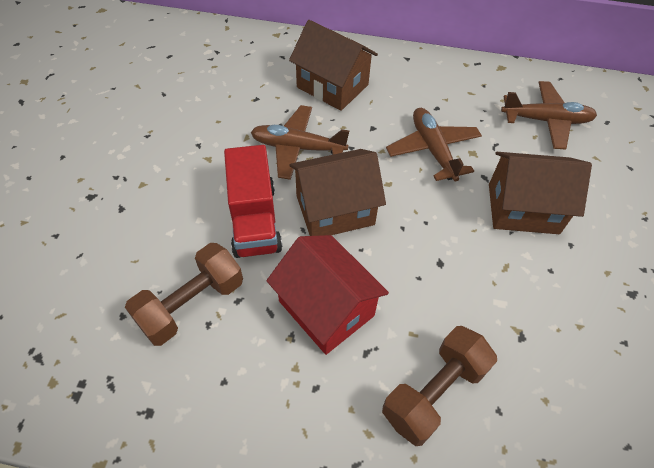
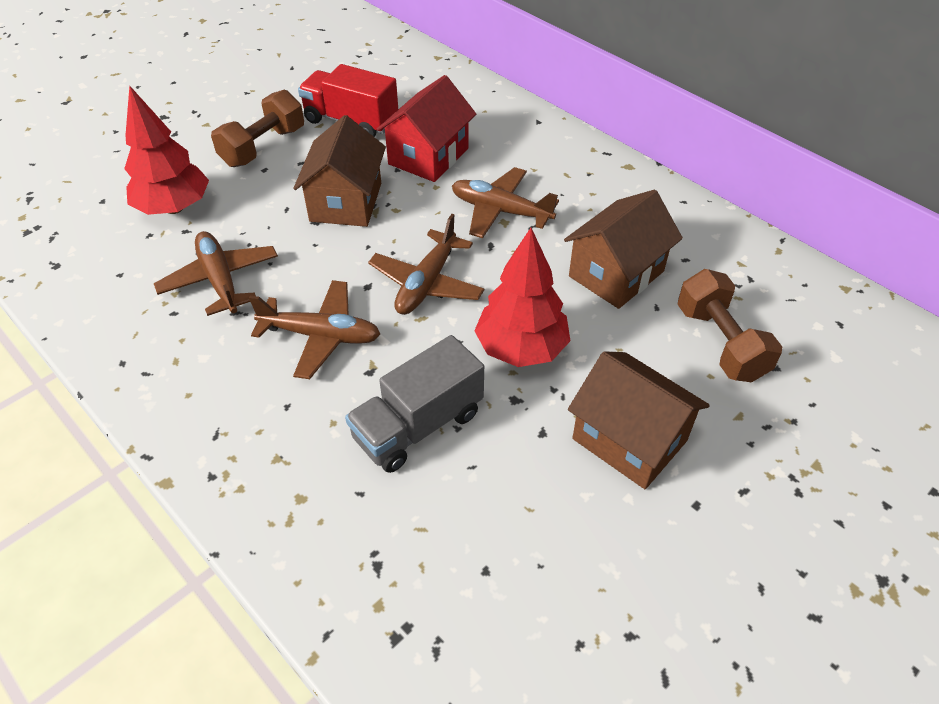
brown plane: [251,105,349,180] [386,108,482,182] [501,81,597,150] = 3 -> [154,231,278,316] [249,280,380,379] [368,214,485,315] [452,167,559,238] = 4
grey truck: none = 0 -> [345,335,484,473] = 1
red tree: none = 0 -> [124,85,209,215] [475,228,570,367] = 2

